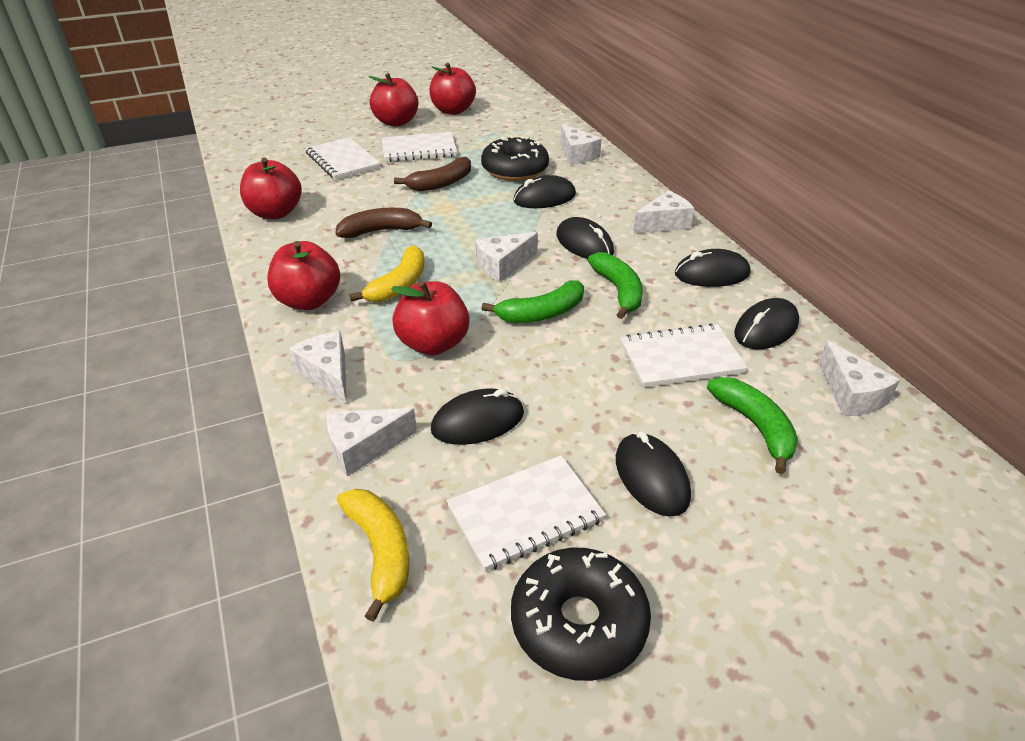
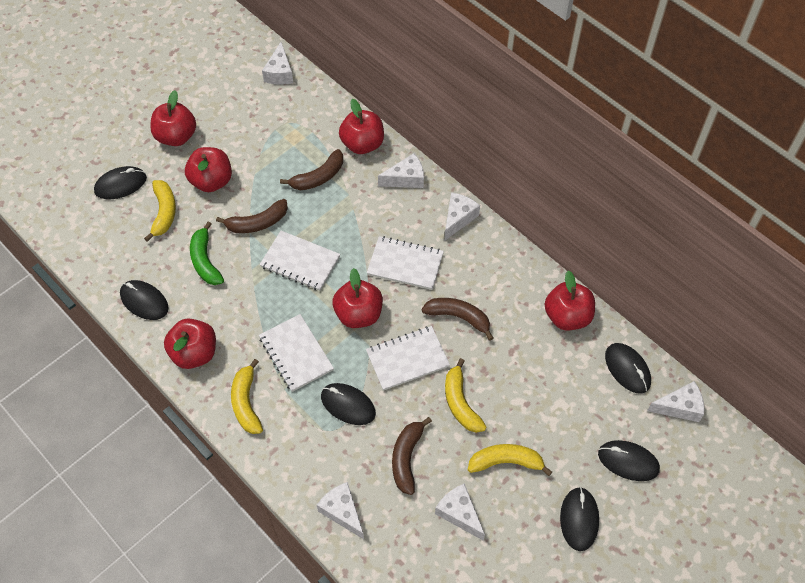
black donut: [481,135,549,181] [511,548,651,681] = 2 -> none = 0
brown banana: [335,208,432,238] [394,157,471,191] = 2 -> [216,199,288,233] [280,149,343,190] [392,417,432,495] [422,298,493,341] = 4
green banana: [481,280,584,323] [588,252,643,319] [707,377,798,474] = 3 -> [190,222,224,285] = 1
red apple: [240,158,302,219] [267,241,340,310] [368,73,418,127] [391,281,470,356] [429,63,476,115] = 5 -> [150,90,196,146] [164,318,216,369] [185,147,232,192] [333,268,383,328] [339,99,384,154] [545,270,595,331] = 6
yellow banana: [337,489,409,622] [349,245,424,302] = 2 -> [144,180,176,242] [231,359,263,434] [445,358,486,433] [468,444,552,476] = 4

